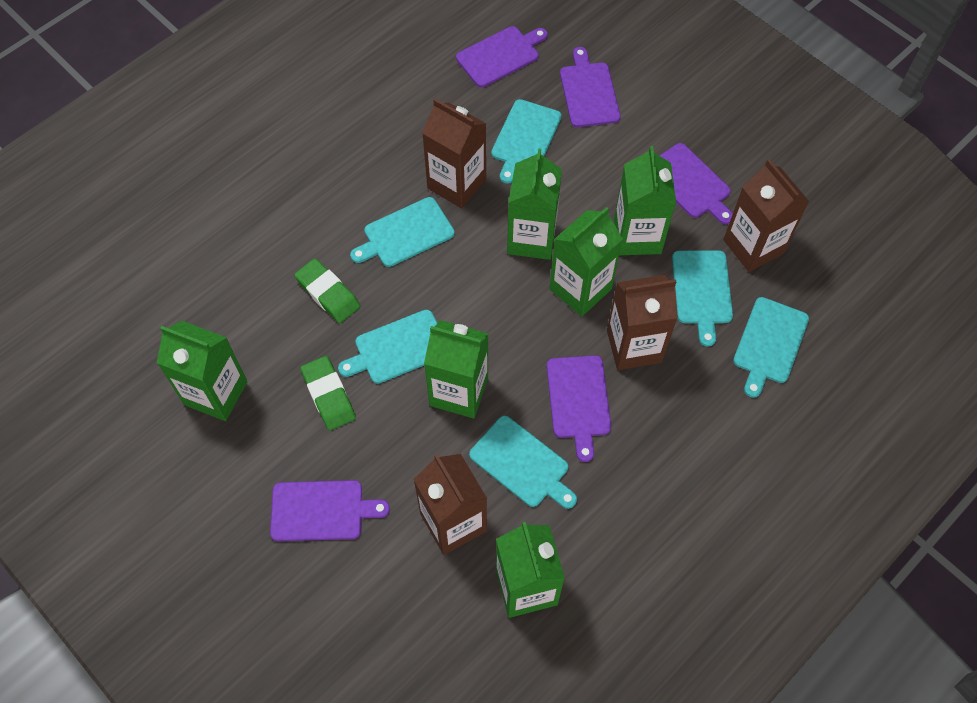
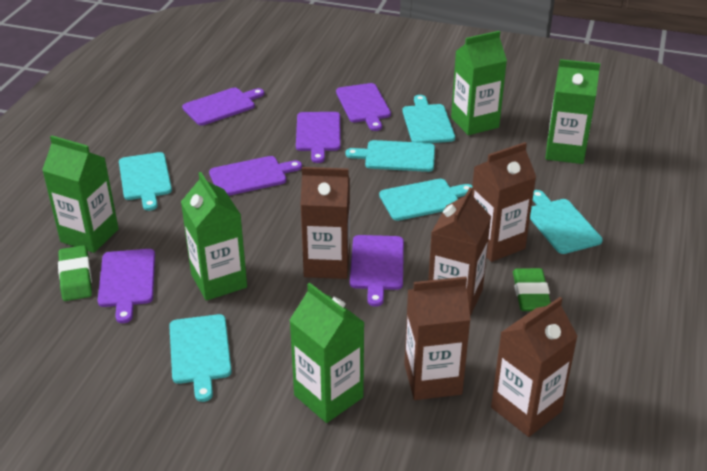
brown carton: [413,454,487,555] [422,99,486,208] [607,275,678,370] [723,159,809,272] = 4 -> [300,167,350,279] [404,277,471,400] [428,187,491,316] [472,142,536,262] [491,297,578,437] = 5
green carton: [157,321,247,421] [424,320,489,419] [496,522,565,618] [507,148,562,260] [549,207,623,316] [614,146,676,255] = 6 -> [42,135,119,253] [181,172,247,301] [290,283,365,423] [451,31,507,135] [545,59,600,164] = 5
purple cutting board: [270,480,390,541] [456,26,548,87] [547,355,611,462] [560,47,620,127] [659,143,733,224] = 5 -> [98,249,155,323] [182,88,264,125] [209,156,302,196] [296,112,341,163] [336,83,391,131] [350,235,404,307] = 6

